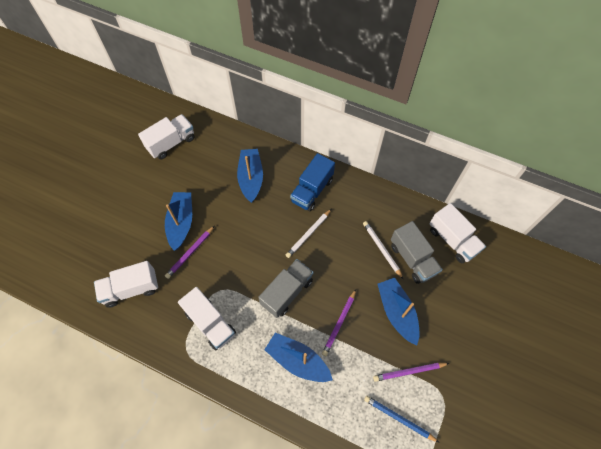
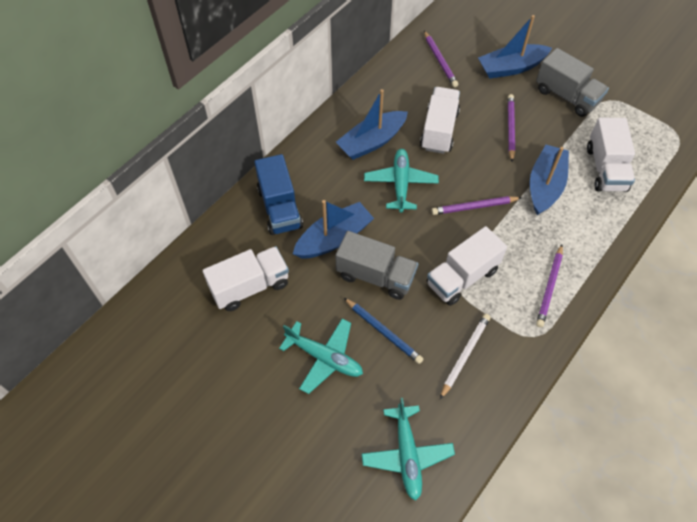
purple pencil: [165,226,214,279] [322,290,356,356] [373,363,449,382] = 3 -> [424,31,458,87] [431,196,522,215] [508,94,515,162] [536,245,563,327] = 4
turquoise plane: none = 0 -> [279,319,363,394] [362,398,455,501] [364,149,439,213] = 3
white pencil: [286,209,331,258] [363,221,404,280] = 2 -> [440,314,491,399] = 1

